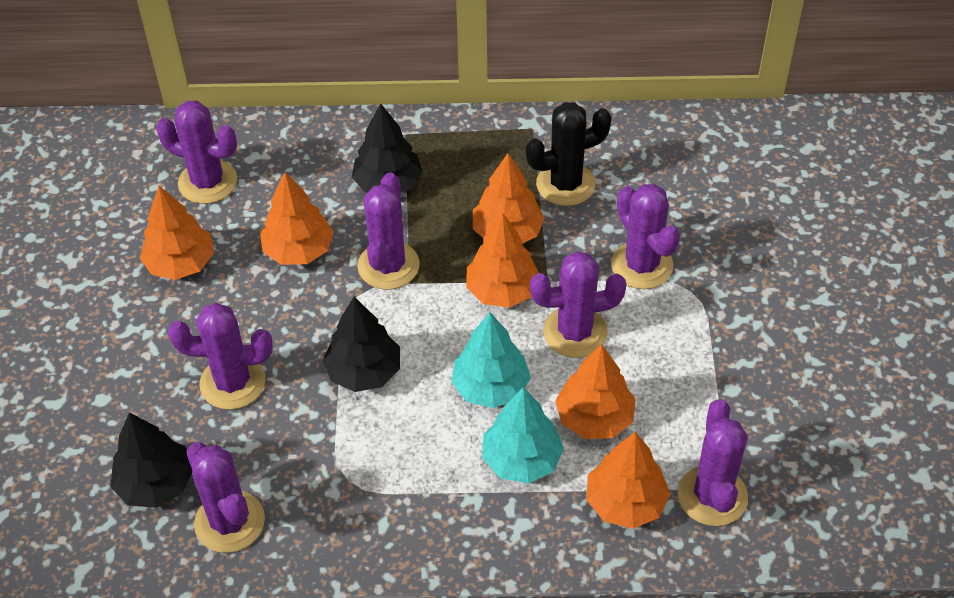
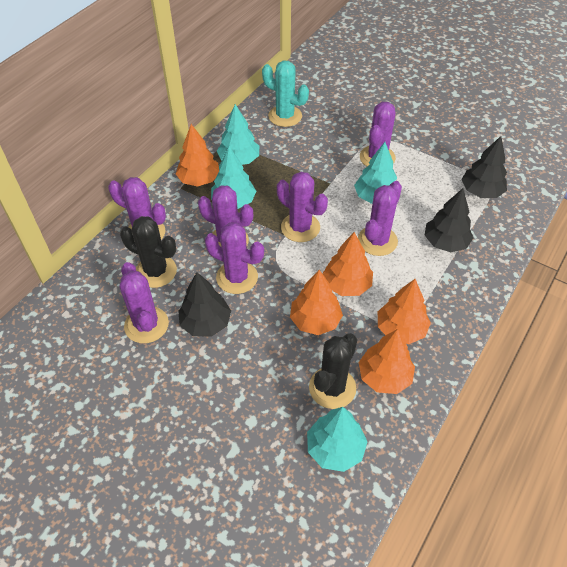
black cactus: [526,102,612,206] = 1 -> [120,216,177,288] [309,333,357,409] = 2
orange tree: [140,186,214,280] [260,172,334,265] [466,213,539,308] [473,153,545,243] [555,344,636,439] [586,432,670,529] = 6 -> [176,124,219,187] [290,270,343,335] [323,232,373,296] [359,329,415,394] [378,279,431,344] = 5
turquoise cactus: none = 0 -> [262,61,309,127] = 1
turquoise tree: [451,312,531,408] [482,387,564,484] = 2 -> [211,147,256,209] [217,104,259,165] [307,407,367,472] [354,142,397,204] = 4

